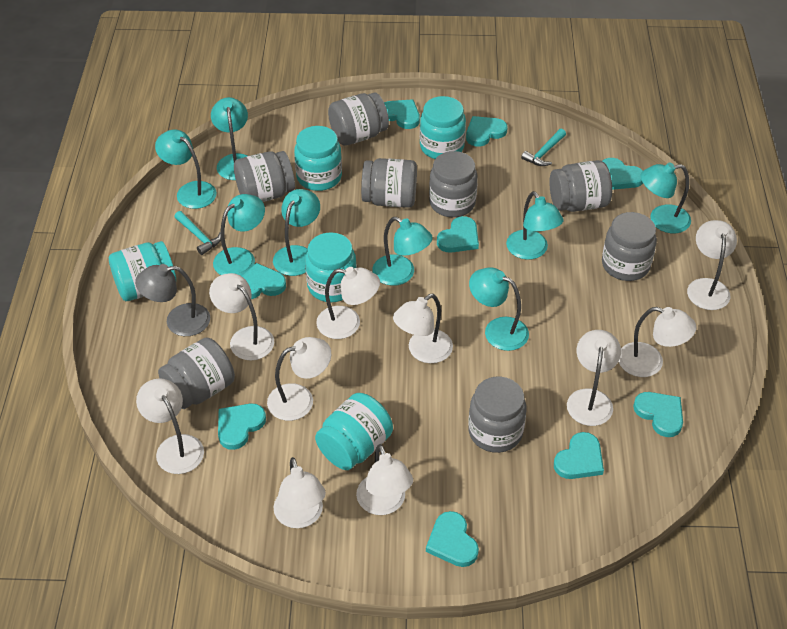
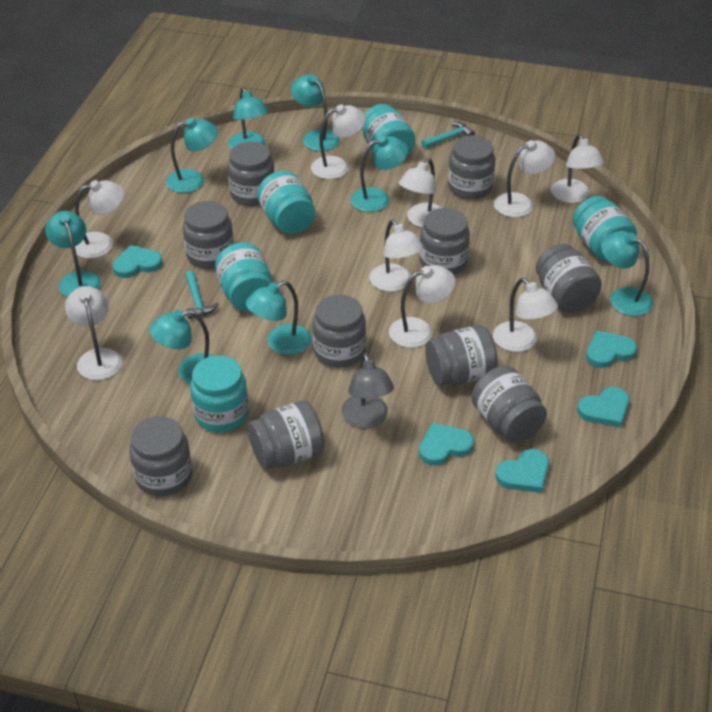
grey jar: [158,337,235,409] [234,151,295,202] [328,92,389,146] [361,158,417,208] [429,151,478,217] [468,377,527,453] [549,160,612,212] [602,212,657,281] = 8 -> [129,416,192,497] [183,201,234,269] [228,142,275,206] [248,400,325,469] [313,294,366,368] [419,208,470,275] [425,325,498,386] [448,135,495,200] [472,366,547,443] [536,244,602,312] = 10
turquoise heart: [218,404,266,450] [242,263,286,299] [384,99,420,129] [426,511,479,567] [437,216,479,253] [466,116,508,147] [554,432,604,479] [603,158,643,190] [633,392,683,437] = 9 -> [112,245,162,278] [419,423,474,465] [495,449,549,493] [577,387,629,427] [586,330,637,368] = 5
white lamp: [136,378,204,474] [209,273,274,360] [267,337,331,421] [273,457,326,528] [316,267,380,339] [356,444,413,515] [393,294,453,363] [567,330,621,426] [619,307,697,377] [687,220,737,310] = 10 -> [65,286,122,380] [75,180,125,259] [311,104,366,179] [370,220,423,292] [389,265,455,348] [399,158,442,228] [493,278,558,352] [494,140,555,217] [551,134,604,203] = 9

